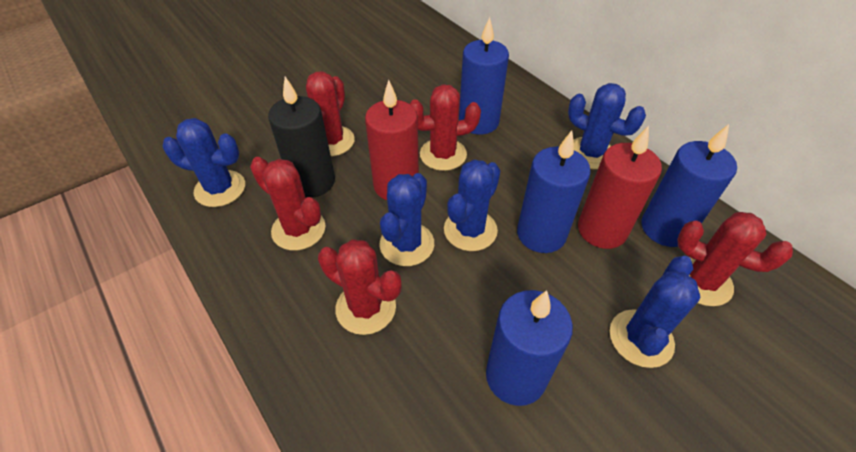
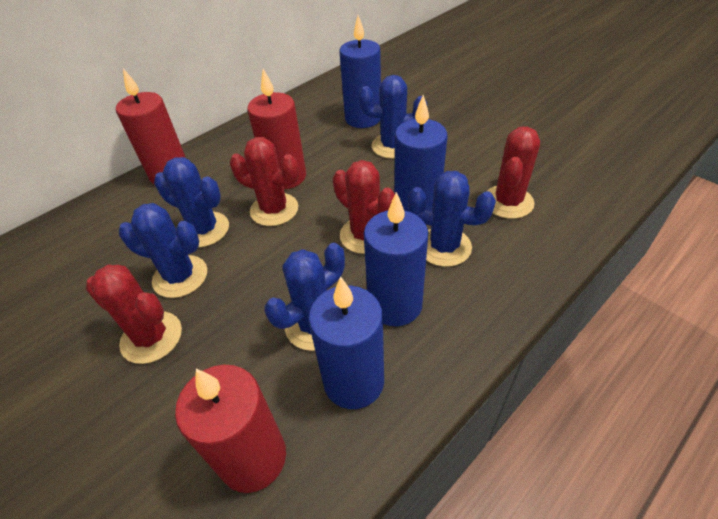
black candle: [268,77,335,198] = 1 -> none = 0
red cactus: [250,157,326,250] [306,72,355,156] [318,239,402,335] [410,84,481,171] [677,212,793,306] = 5 -> [86,265,182,364] [230,137,299,226] [333,160,395,254] [487,127,540,219] = 4
red candle: [365,80,419,200] [578,126,662,249] = 2 -> [116,69,186,184] [175,365,286,493] [247,69,306,189] = 3

